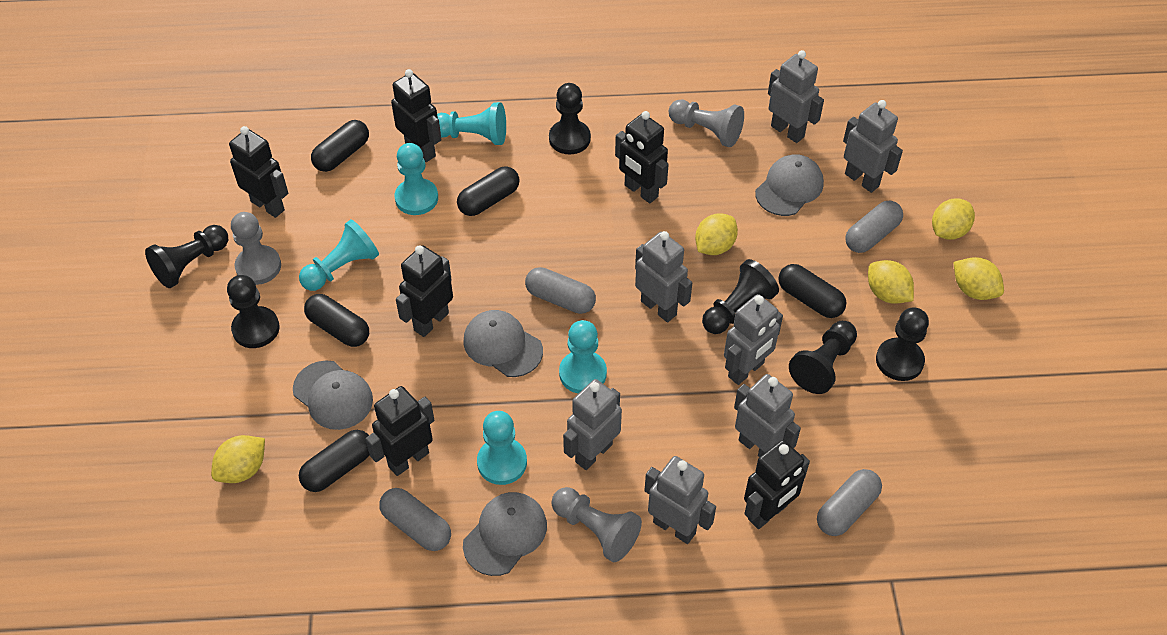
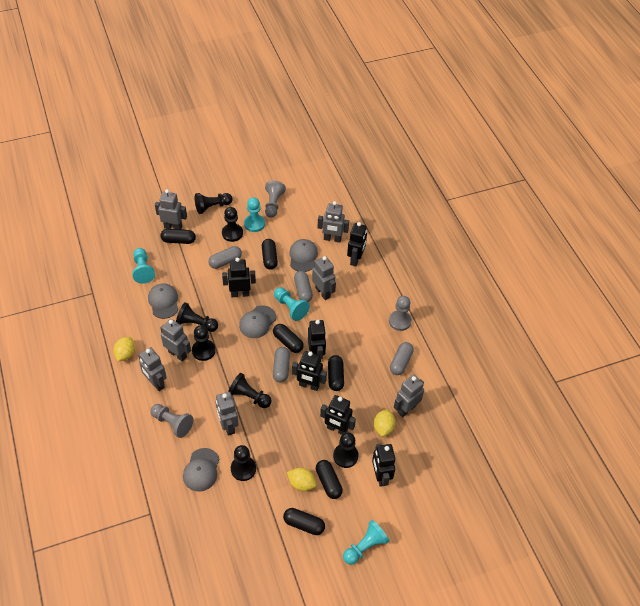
black capsule: [299,430,370,492] [304,294,369,347] [311,120,369,172] [457,167,520,216] [778,264,846,318] = 5 -> [160,229,196,244] [262,239,278,270] [273,324,304,353] [283,508,325,535] [316,460,343,499] [328,355,344,391] = 6
black pawn: [145,225,228,288] [227,275,280,348] [549,83,591,154] [702,259,779,334] [789,321,857,394] [876,307,929,381] = 6 -> [176,302,218,332] [192,325,216,361] [195,193,233,214] [222,207,243,242] [228,373,272,408] [231,445,256,481] [333,432,359,468] = 7
turquoise pawn: [299,220,379,291] [394,143,438,215] [437,102,506,145] [477,411,527,485] [559,320,607,394] = 5 -> [132,248,155,284] [244,197,265,232] [274,287,310,321] [343,520,390,565] = 4
yellow lemon: [211,435,265,483] [695,213,738,255] [868,260,914,304] [932,198,975,240] [953,257,1004,300] = 5 -> [113,337,135,361] [287,468,317,491] [374,409,396,437] = 3

